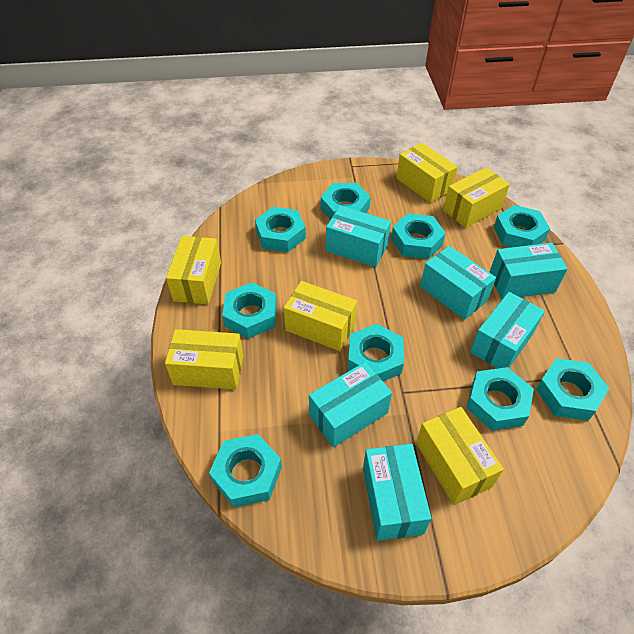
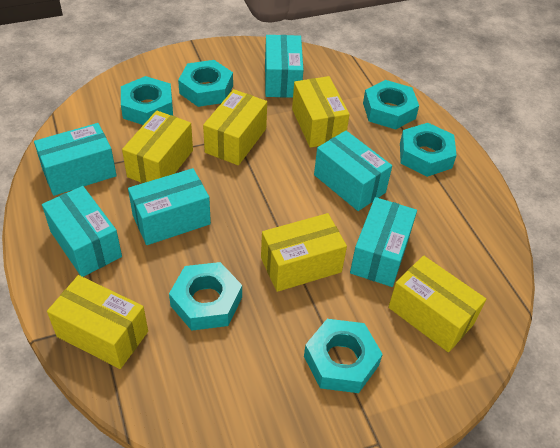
turquoise nut: [209,434,282,507] [222,282,277,339] [255,207,306,252] [321,183,371,220] [348,324,404,381] [391,213,446,259] [466,367,534,431] [494,205,550,247] [536,358,609,421] = 9 -> [121,76,173,125] [169,262,242,331] [178,60,233,107] [304,319,383,393] [363,80,419,130] [400,123,457,177] = 6

